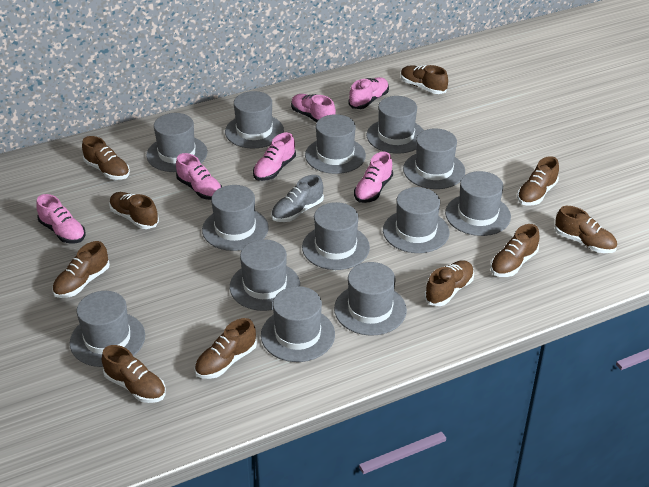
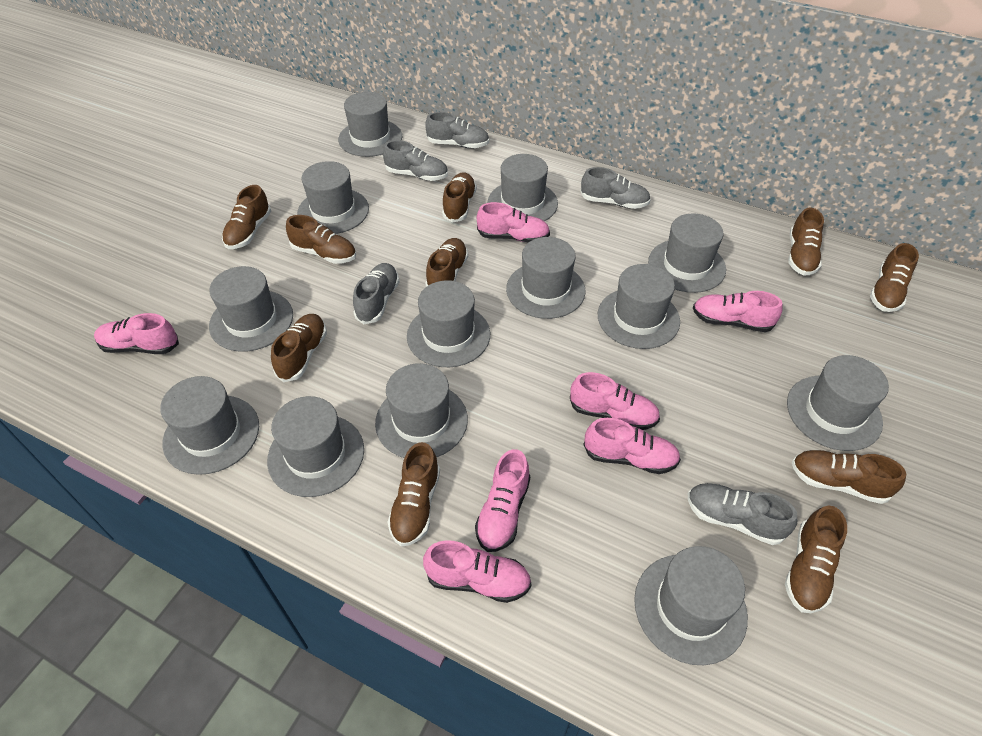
grey shoe: [271,175,324,222] = 1 -> [353,263,400,324] [383,140,448,181] [425,112,489,148] [580,167,651,209] [688,483,797,545] = 5
pink shoe: [36,194,86,243] [176,153,222,200] [253,132,296,181] [291,94,336,123] [349,77,389,109] [354,152,393,203] = 6 -> [94,313,179,354] [423,540,532,603] [475,449,530,552] [477,202,550,243] [570,372,660,430] [583,418,681,474] [693,291,783,332] = 7

